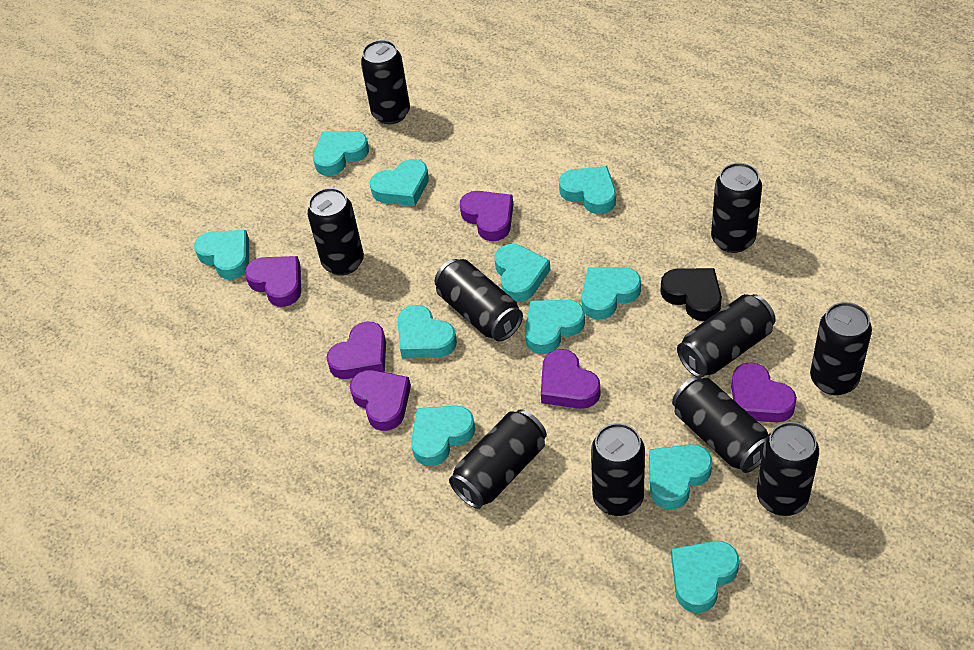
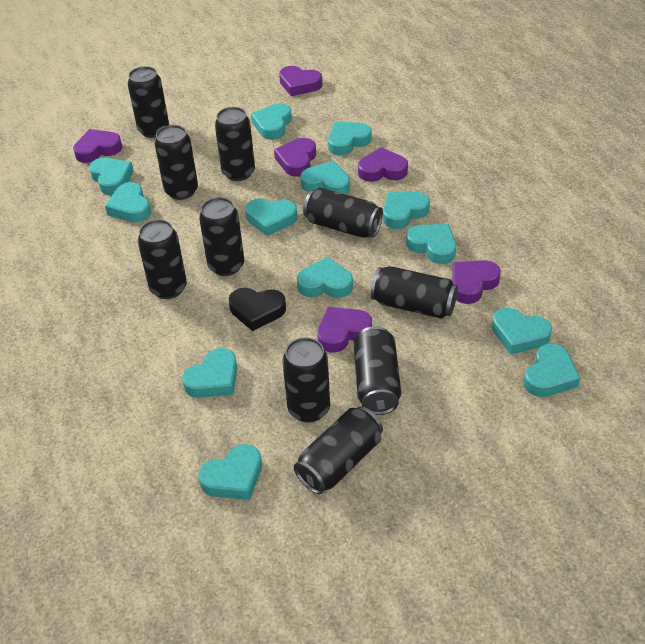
turquoise heart: [194,230,249,279] [313,131,369,176] [370,159,429,206] [397,305,457,359] [411,406,475,466] [495,244,550,302] [525,300,585,354] [559,166,616,214] [582,267,641,320] [649,444,712,510] [671,541,739,613] = 11 -> [89,158,134,195] [105,182,151,223] [182,348,237,398] [198,444,262,500] [245,198,297,236] [251,103,292,140] [297,257,353,298] [301,161,350,195] [328,122,372,155] [383,191,430,229] [406,224,456,264] [492,308,552,354] [524,344,580,397] = 13

